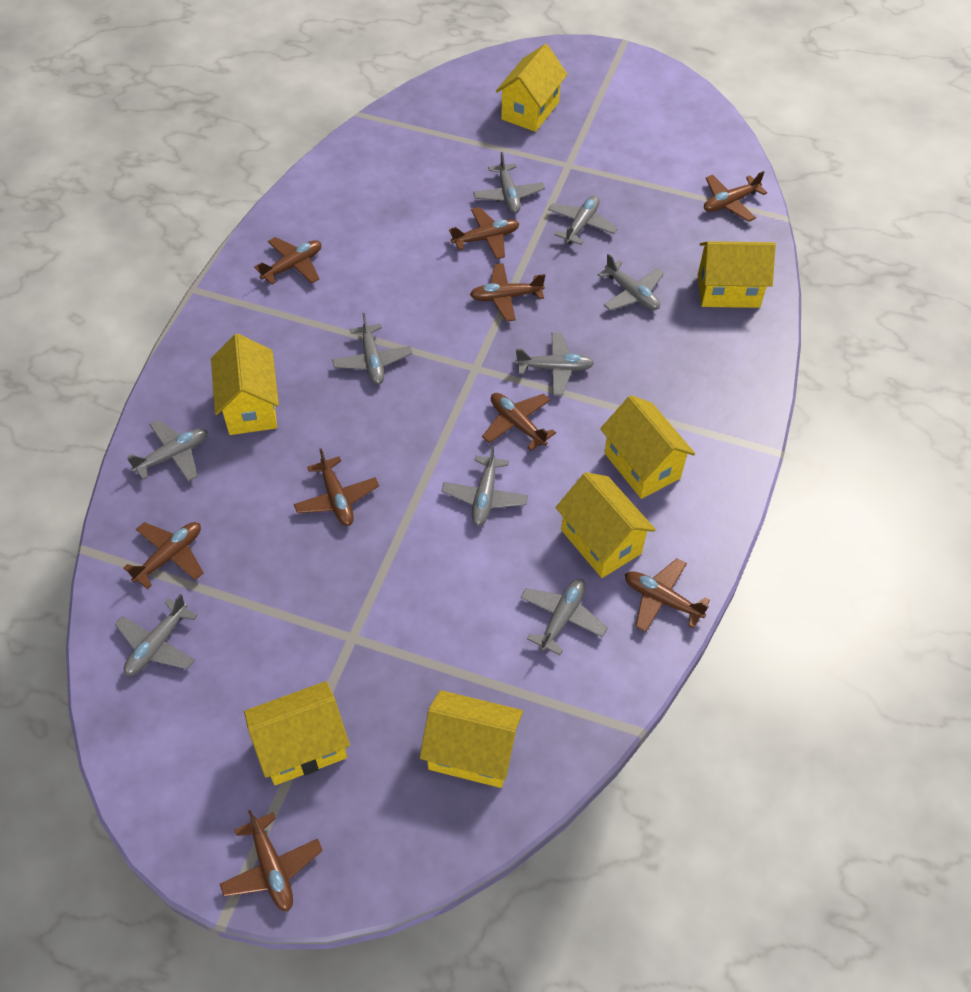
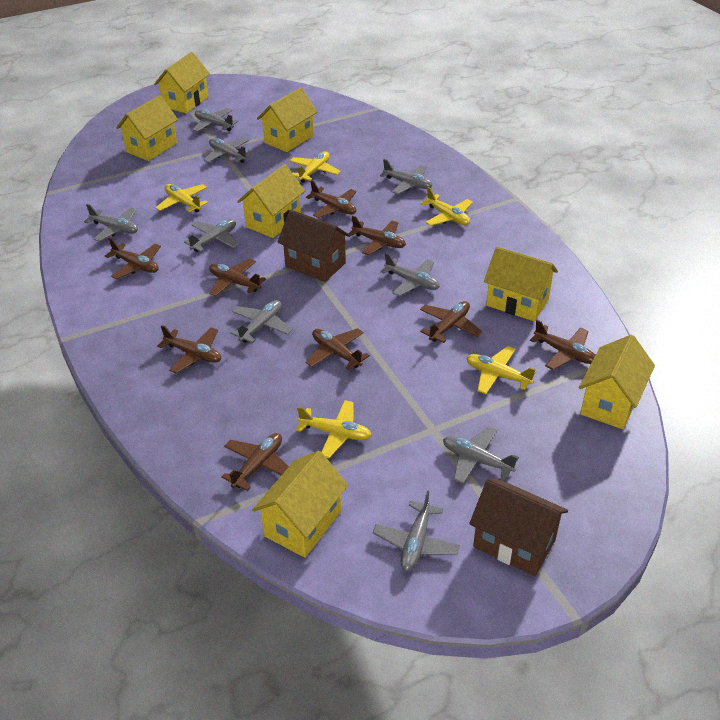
brown house: none = 0 -> [277,210,350,282] [469,479,568,576] = 2
yellow plane: none = 0 -> [156,184,208,213] [290,151,341,183] [296,400,371,458] [421,187,473,226] [466,346,536,394] = 5

